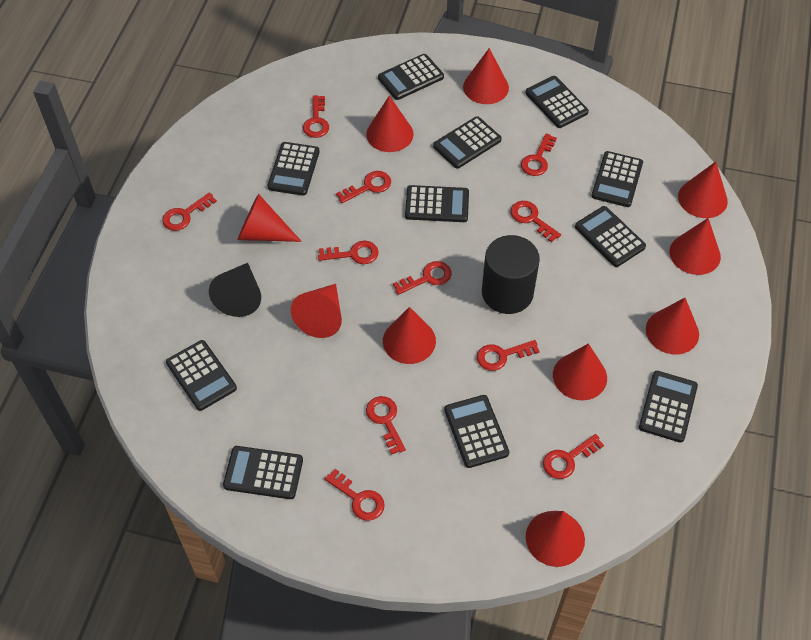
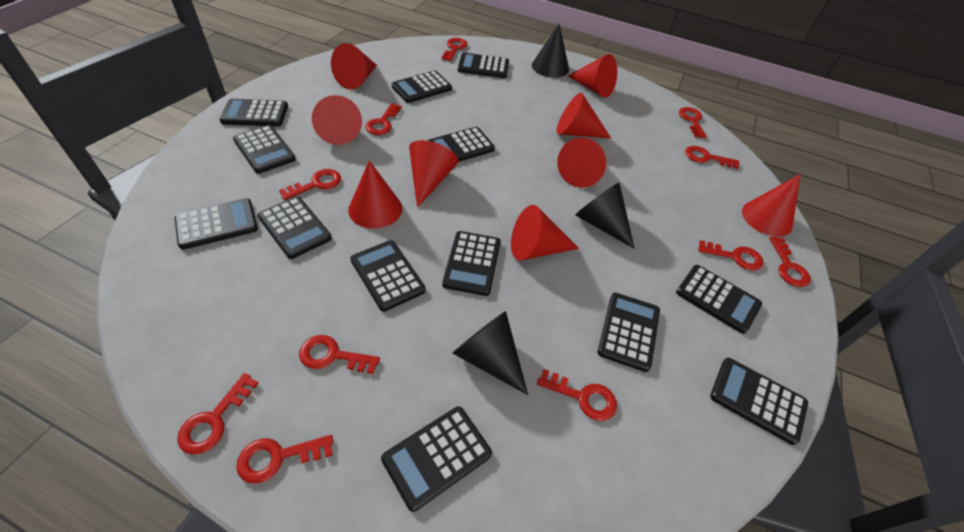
black calculator: [166,340,237,411] [223,446,303,499] [267,142,320,196] [378,54,444,100] [405,185,469,222] [433,116,501,169] [444,395,509,468] [525,76,589,128] [575,206,646,267] [592,151,643,207] [639,371,698,443] = 11 -> [175,198,258,250] [220,99,288,127] [233,125,296,174] [258,197,332,259] [350,240,426,312] [381,406,492,512] [392,71,452,103] [428,127,495,162] [442,231,501,296] [458,53,509,78] [598,293,660,372] [676,265,762,334] [710,358,808,445] = 13
black cone: [209,263,261,317] = 1 -> [453,311,528,395] [532,24,569,78] [575,182,635,249] = 3
black cylinder: [482,235,540,314] = 1 -> none = 0
red cone: [237,194,302,242] [291,284,342,338] [366,96,414,152] [383,307,436,364] [463,48,509,104] [526,511,585,567] [553,343,607,400] [646,298,699,355] [670,218,721,275] [678,162,728,218] = 10 -> [312,95,362,145] [331,43,377,90] [348,160,402,229] [409,140,458,208] [511,205,579,261] [557,93,611,139] [557,138,606,188] [568,54,617,98] [742,174,801,237] = 9

